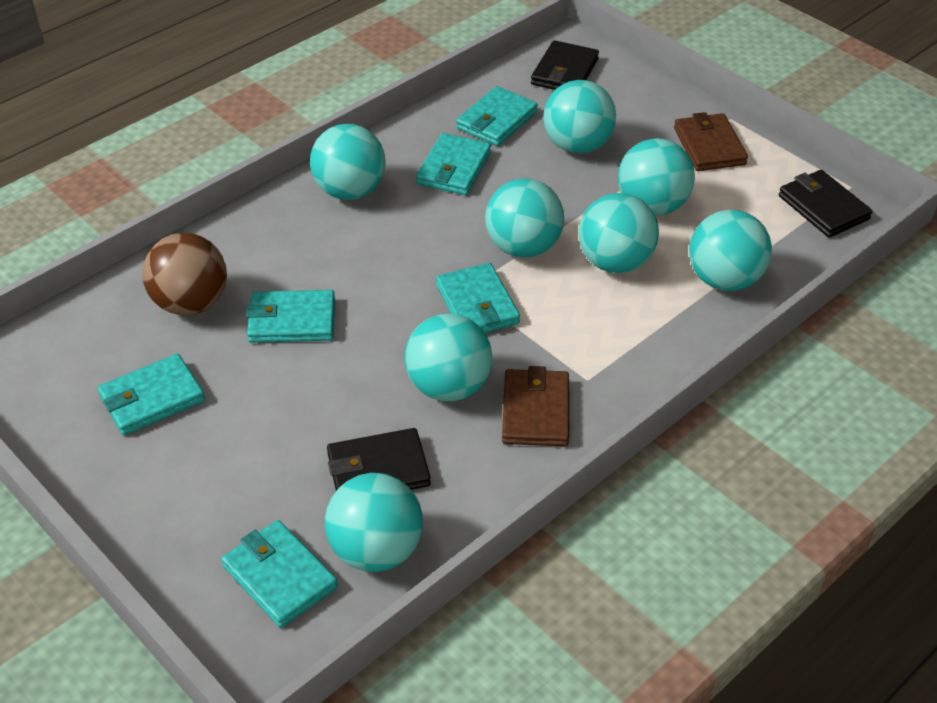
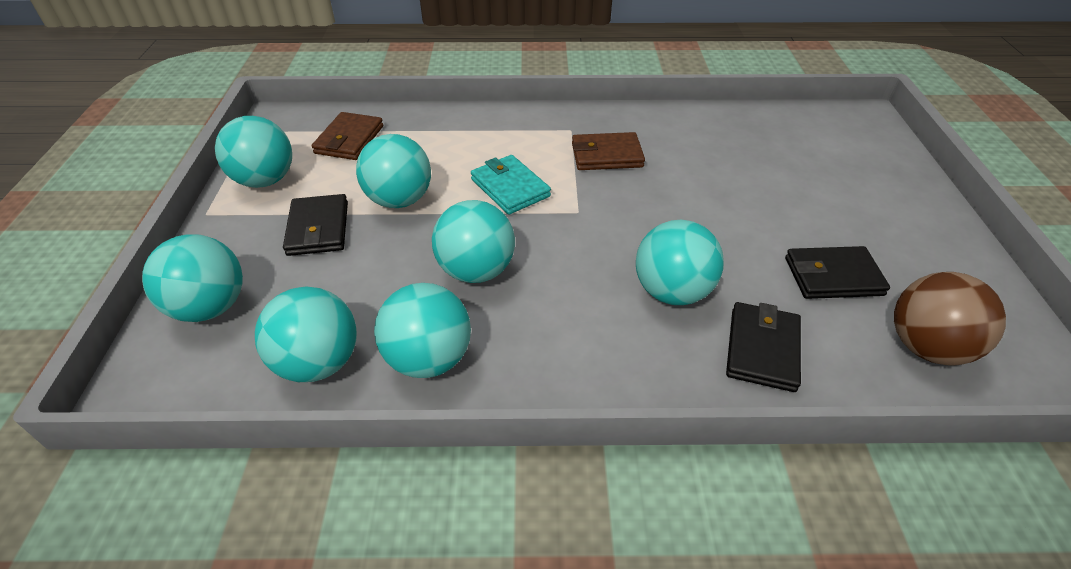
turquoise ball: [310,124,386,200] [325,473,423,572] [405,314,492,401] [485,178,564,258] [543,80,616,154] [579,193,659,273] [618,138,695,216] [689,210,772,291] = 8 -> [142,234,243,322] [215,116,292,188] [255,286,357,382] [356,134,431,208] [374,283,471,378] [432,200,515,283] [636,220,724,305] = 7
turquoise wallet: [97,354,205,435] [221,520,338,628] [246,290,335,343] [416,133,491,195] [436,263,520,333] [456,86,538,146] = 6 -> [471,155,551,215] = 1

